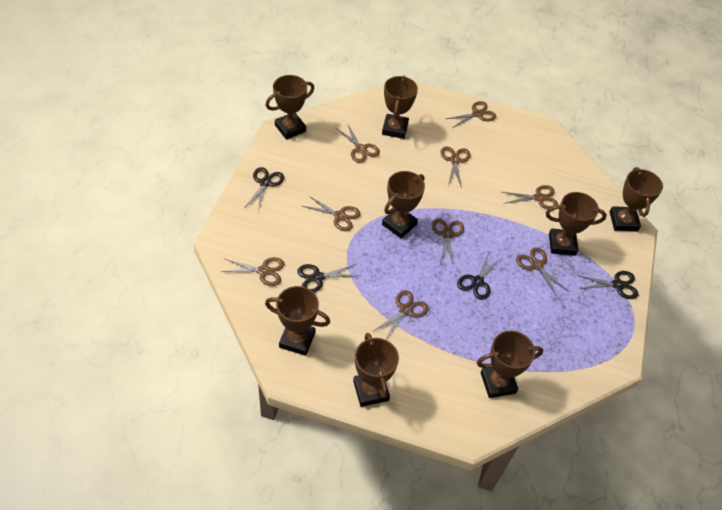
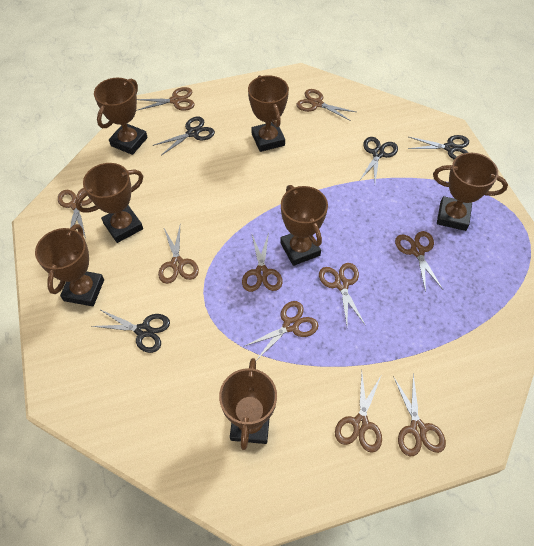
brown scissors: [221,257,285,286] [303,195,361,231] [336,123,380,163] [372,290,428,340] [432,219,464,265] [441,147,470,188] [446,101,496,128] [502,185,558,209] [516,247,569,298] = 9 -> [58,188,92,239] [136,87,195,111] [158,226,199,284] [242,233,283,292] [243,301,318,360] [296,89,356,121] [319,263,366,326] [335,372,382,453] [393,374,446,456] [395,231,443,293] = 10
brown trophy: [265,75,314,139] [265,286,330,356] [353,333,399,407] [382,76,418,139] [382,171,425,238] [476,331,543,398] [545,192,607,256] [609,167,663,231] = 8 -> [35,224,104,306] [76,163,143,243] [94,78,148,155] [219,358,277,450] [248,75,289,152] [280,185,328,266] [433,153,508,231] = 7

